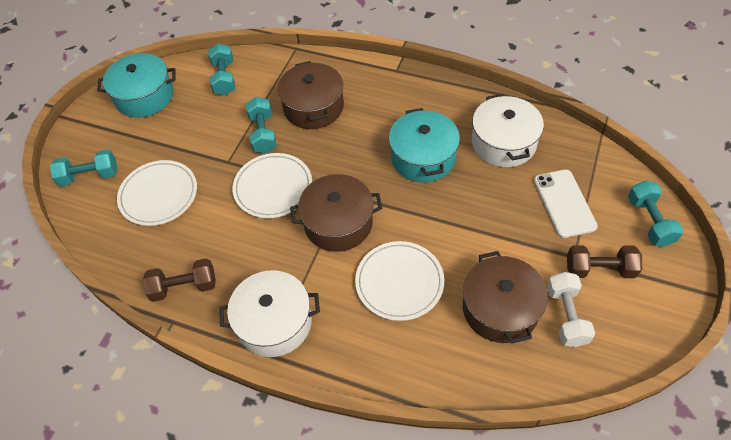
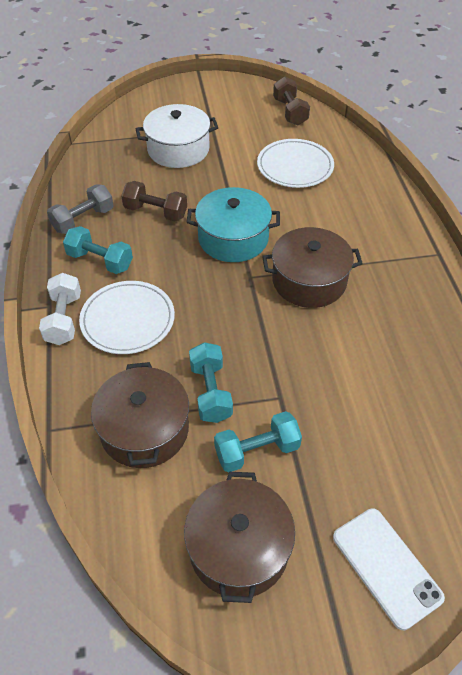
grey dumbbell: none = 0 -> [47,184,114,234] = 1
turquoise dumbbell: [50,149,118,187] [208,43,235,96] [246,97,277,154] [628,180,684,247] = 4 -> [63,226,133,274] [189,342,233,423] [214,411,302,472] = 3
turquoise pot: [97,53,176,118] [389,108,460,183] = 2 -> [187,187,280,262] = 1
white plate: [117,160,197,226] [232,153,312,218] [355,241,444,321] = 3 -> [79,281,175,354] [257,139,334,188] = 2
white pot: [220,270,320,357] [472,94,544,167] = 2 -> [136,104,218,168] = 1

